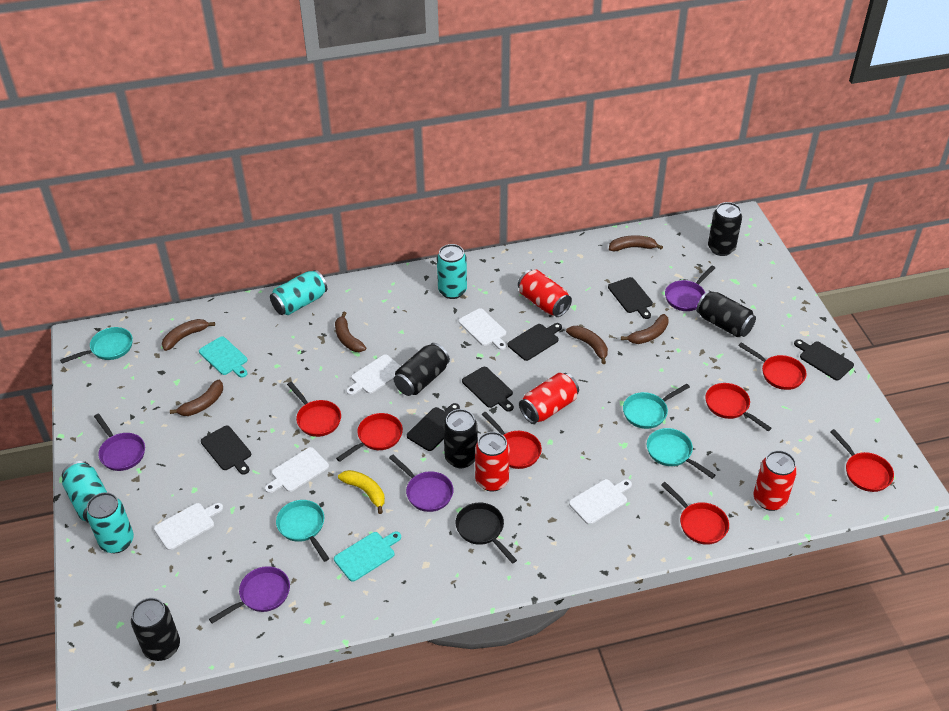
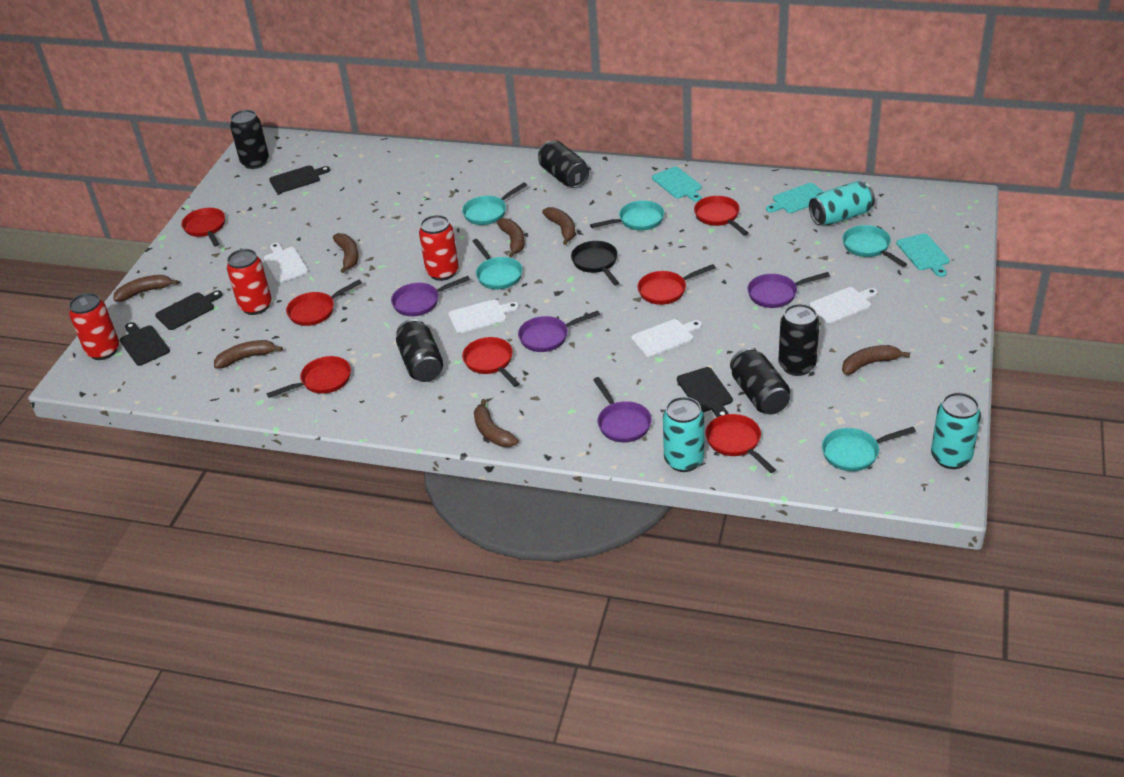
black cutting board: [201,426,251,475] [407,403,460,451] [462,367,514,412] [508,323,562,361] [608,277,653,319] [794,339,854,380] = 6 -> [120,322,170,366] [155,290,223,330] [269,165,330,193] [677,367,733,417] = 4
brown banana: [162,319,215,351] [170,380,223,416] [335,311,366,352] [566,326,608,364] [609,235,663,252] [621,314,669,344] = 6 -> [114,275,178,302] [214,340,283,369] [333,233,359,273] [474,399,518,447] [496,218,525,258] [542,207,575,245] [842,345,910,375] = 7
red can: [475,432,510,492] [518,270,572,317] [519,373,579,424] [753,450,797,511] = 4 -> [69,293,119,360] [227,249,272,315] [419,215,459,281] = 3
turquoise can: [62,461,108,523] [86,492,134,553] [270,270,327,315] [437,244,467,299] = 4 -> [663,397,704,472] [809,181,875,225] [931,392,981,469] = 3
turquoise cutting board: [199,336,248,378] [334,531,401,582] = 2 -> [652,167,702,202] [766,183,824,213] [897,233,950,277] = 3
turquoise pan: [60,327,133,364] [276,500,329,562] [623,384,690,429] [647,428,716,479] = 4 -> [462,182,527,225] [473,239,523,289] [590,200,664,231] [822,427,916,471] [843,225,907,267] = 5
white cutting board: [154,503,223,550] [265,447,329,493] [346,354,401,395] [459,308,507,350] [569,479,632,525] = 5 -> [264,243,308,283] [448,299,519,333] [631,319,702,357] [809,287,878,324] = 4
yellow banana: [338,470,385,514] = 1 -> none = 0

